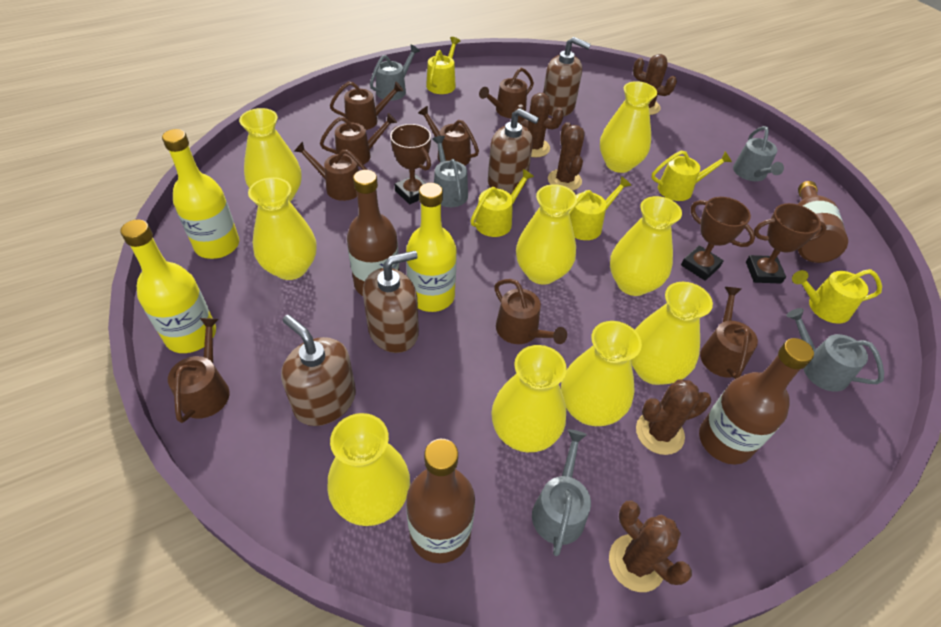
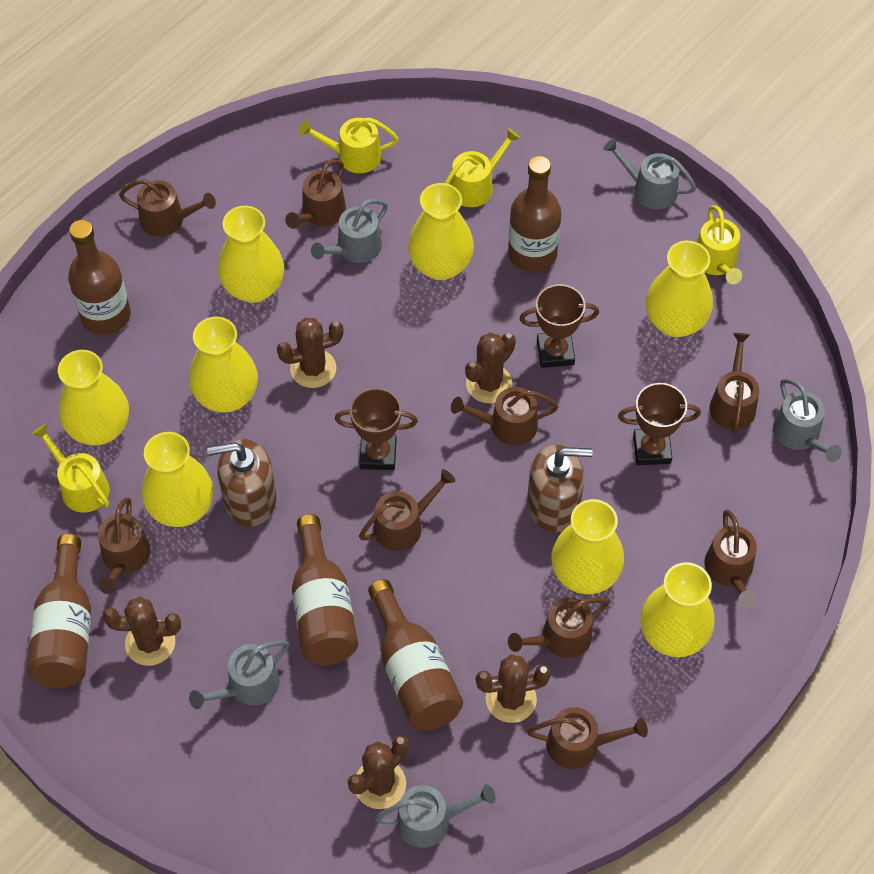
brown bottle: [347,170,399,296] [406,439,475,563] [699,338,814,464] [798,181,848,263] = 4 -> [27,534,91,688] [68,220,131,335] [292,514,358,665] [368,579,463,730] [508,156,561,272] = 5
brown soap dispenser: [281,315,356,426] [363,251,419,353] [488,108,539,194] [543,37,591,117] = 4 -> [207,439,276,527] [527,444,593,533] = 2
brown watering can: [168,318,230,423] [294,142,367,201] [320,113,397,166] [330,81,403,130] [418,106,479,165] [479,68,534,118] [494,279,567,344] [700,287,758,379] = 8 -> [98,497,151,594] [119,179,216,237] [285,160,346,229] [359,469,455,551] [451,387,559,446] [508,597,609,658] [527,707,648,769] [704,510,757,607] [709,333,759,433] = 9
yellow bottle: [121,220,216,353] [162,129,239,259] [406,183,457,312] = 3 -> none = 0
yellow vase: [239,108,302,202] [248,177,317,280] [328,413,410,526] [491,345,567,452] [516,184,577,285] [561,321,642,426] [600,81,657,173] [610,196,682,296] [631,282,713,385] = 9 -> [58,350,129,445] [142,432,213,527] [189,317,258,413] [218,206,284,303] [408,183,474,280] [551,499,624,594] [640,562,714,657] [646,241,713,337] = 8
yellow watering can: [426,37,460,94] [470,169,534,237] [569,176,631,240] [651,151,732,201] [792,269,882,324] = 5 -> [32,424,110,513] [299,118,398,173] [445,128,520,207] [697,205,742,284] = 4

